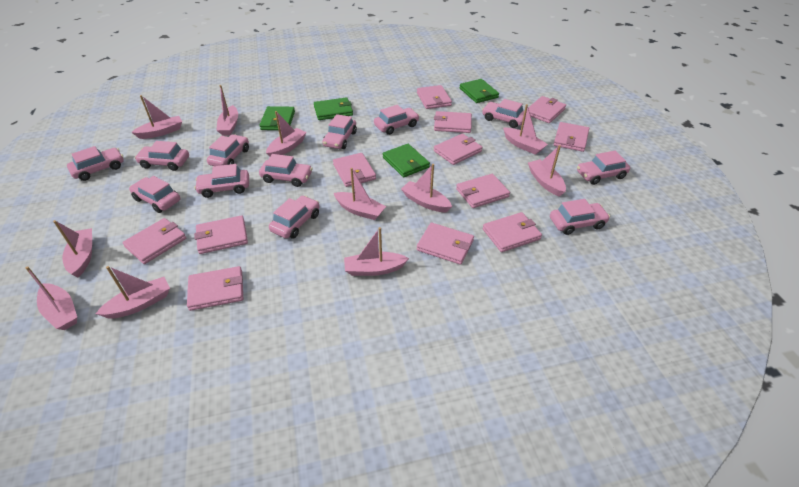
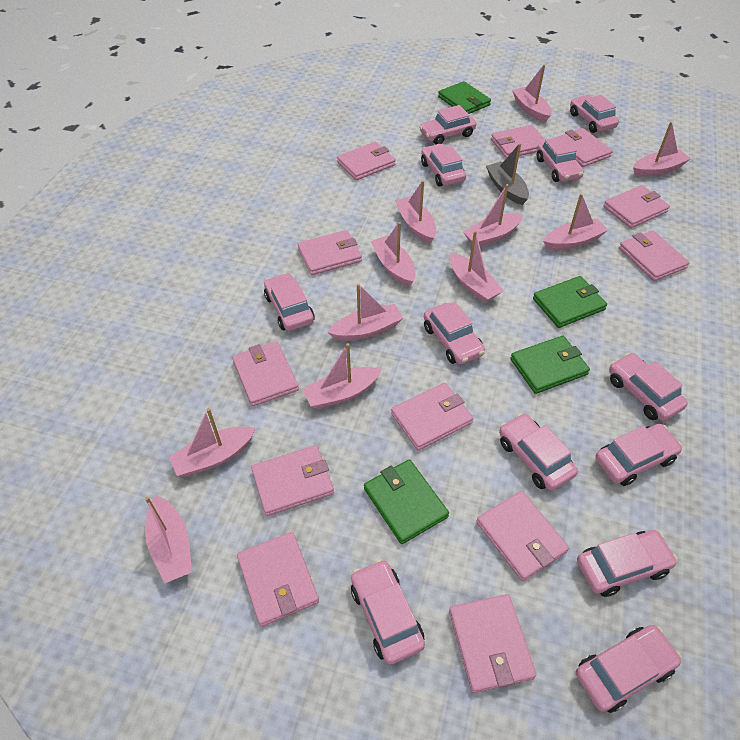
grey boat: none = 0 -> [486,143,529,205] = 1

